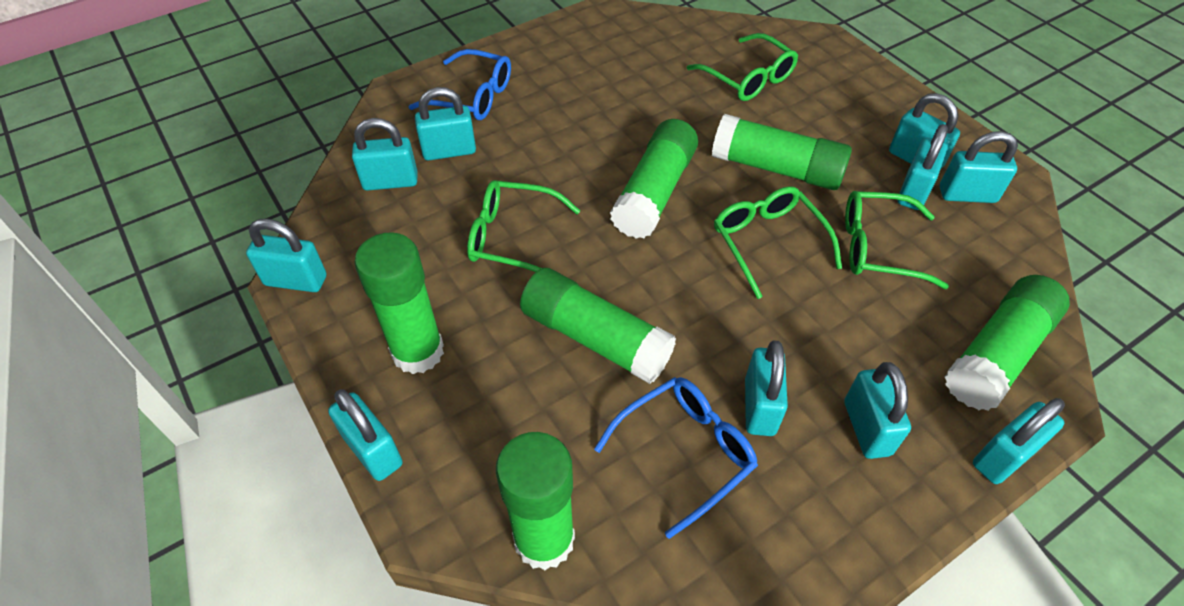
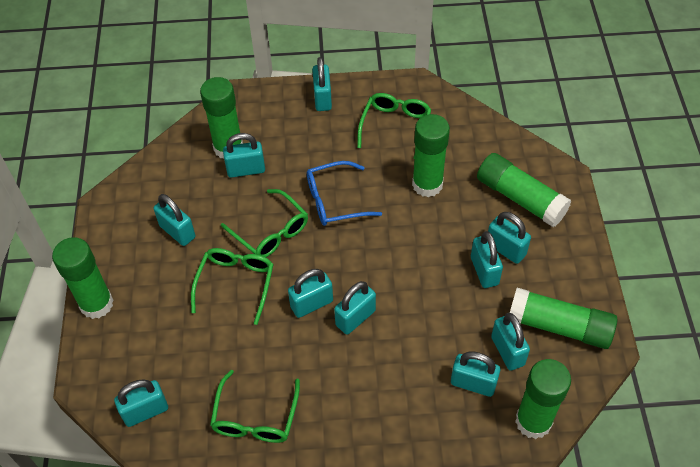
blue glasses: [408,49,511,120] [594,377,758,539] = 2 -> [307,161,382,226] = 1

